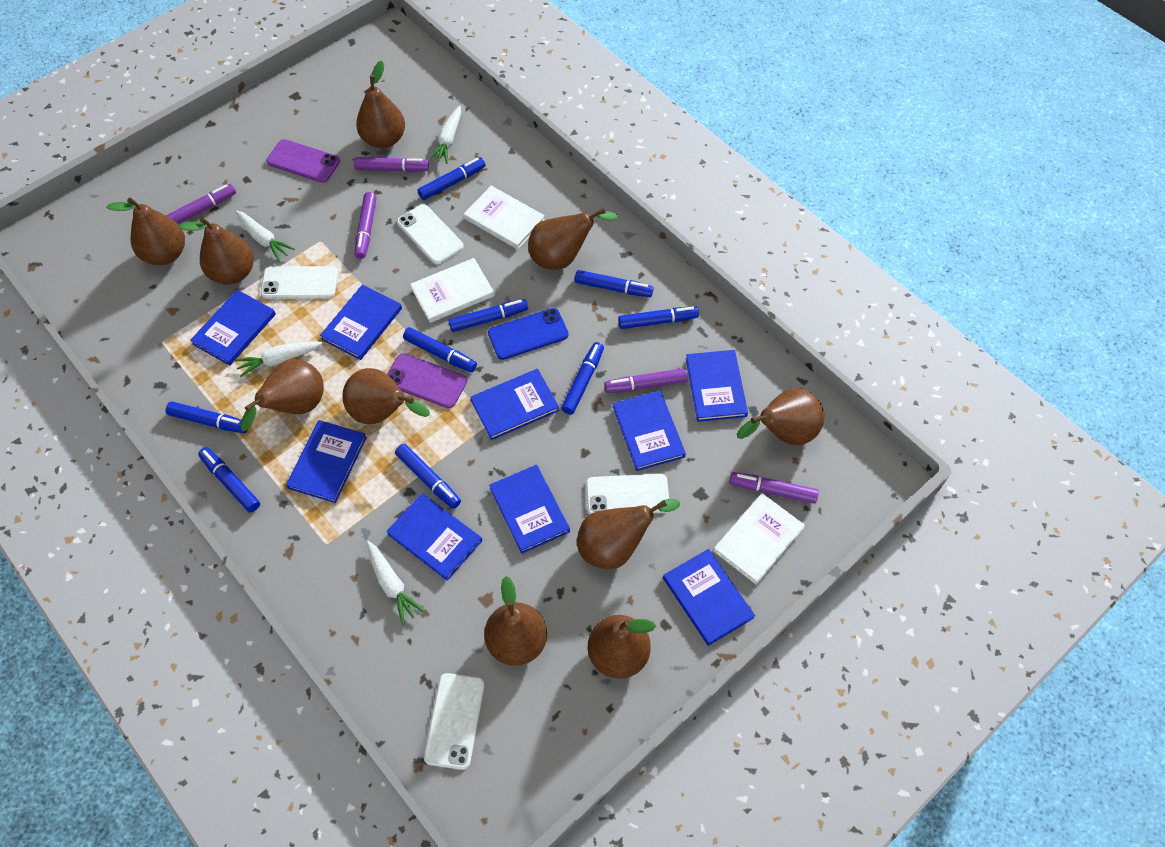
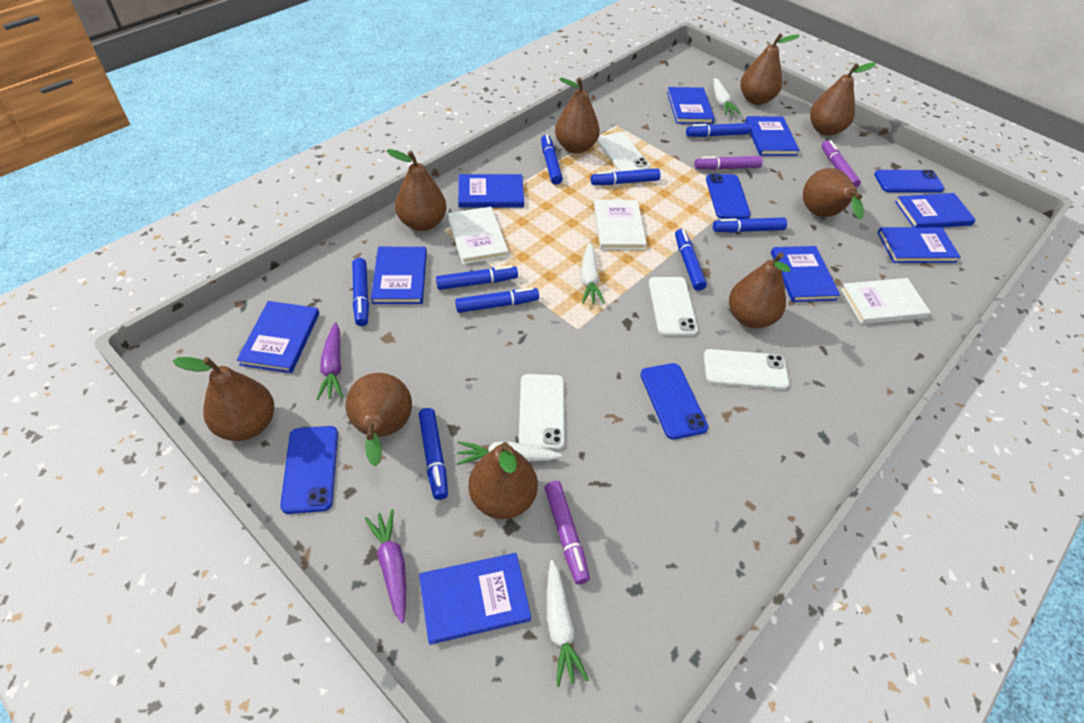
blue phone: [488,308,569,360] = 1 -> [280,426,338,514] [640,363,708,440] [706,174,751,219] [874,170,945,193] = 4
brown pear: [106,198,185,265] [179,217,254,285] [241,359,324,431] [342,368,430,424] [356,61,405,148] [484,576,547,666] [528,208,618,270] [577,499,680,569] [588,615,656,679] [737,388,824,445] = 10 -> [173,357,274,441] [346,373,412,467] [386,149,447,231] [469,442,538,519] [555,77,600,153] [729,252,791,328] [740,33,800,105] [803,168,864,219] [810,62,876,136] = 9
purple carrot: none = 0 -> [316,322,343,400] [365,509,406,623] = 2
purple marker: [166,184,236,224] [354,157,429,172] [355,192,377,259] [604,368,688,393] [729,472,819,504] = 5 -> [545,481,590,584] [694,156,763,170] [821,140,861,188] = 3
purple phone: [266,139,340,183] [387,353,467,408] = 2 -> none = 0

